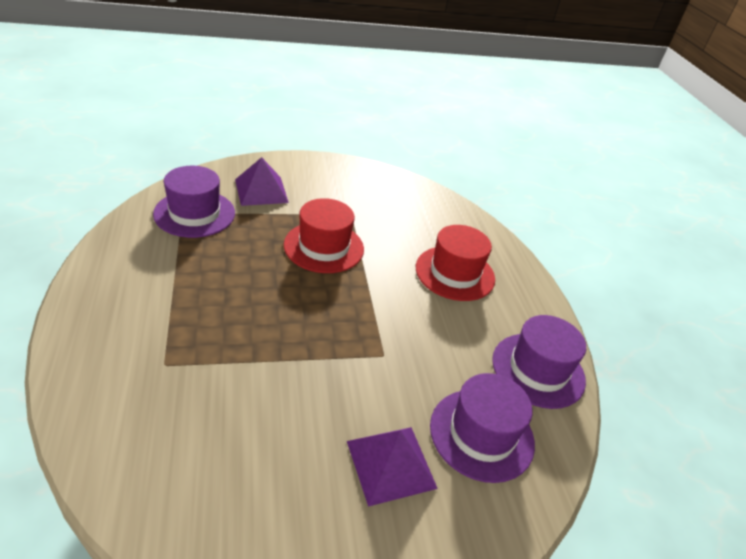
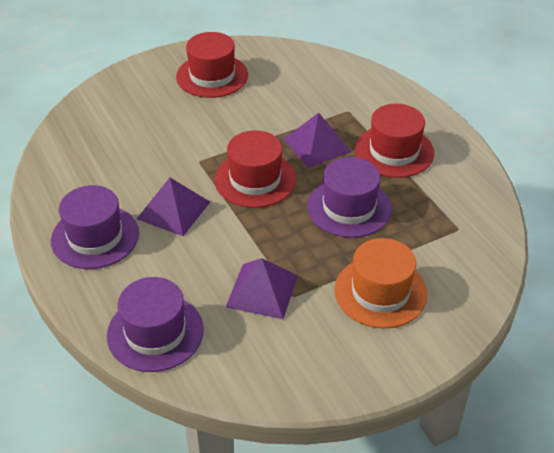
orange hat: none = 0 -> [334,238,427,329] = 1
purple pyramid: [235,157,289,206] [347,427,438,507] = 2 -> [137,178,210,236] [226,258,298,319] [284,113,352,168] = 3
red hat: [284,198,364,273] [416,225,495,301] = 2 -> [176,32,248,98] [214,130,296,208] [355,104,434,178] = 3

